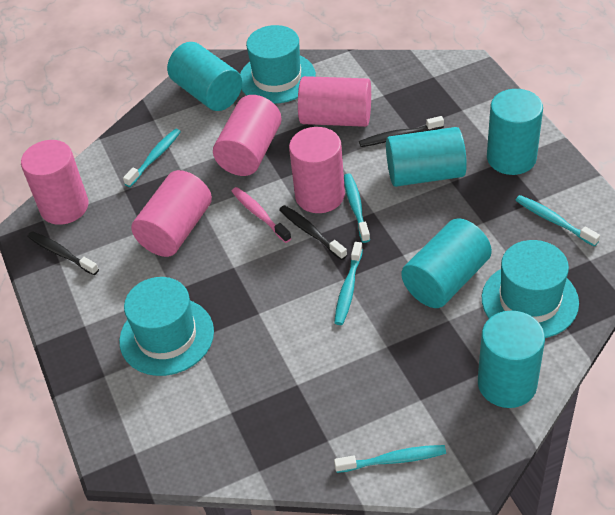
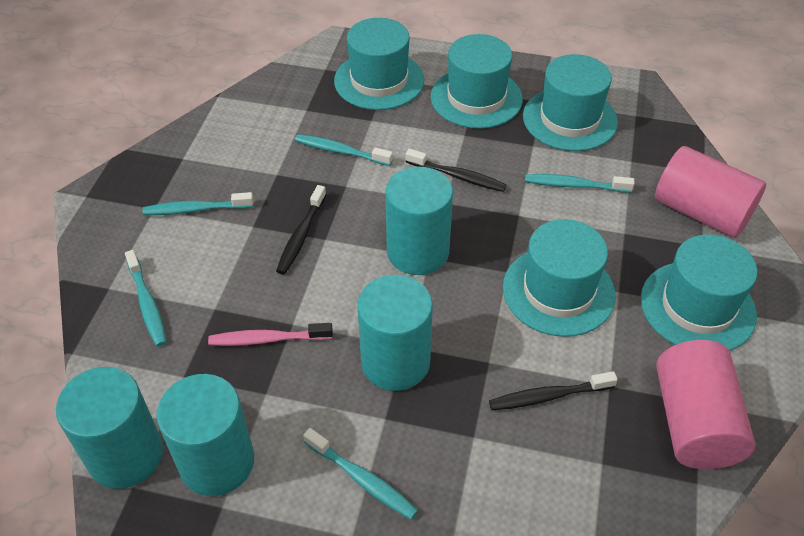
pink cylinder: [21,140,89,225] [131,170,212,257] [213,95,282,176] [289,127,345,213] [298,76,371,127] = 5 -> [655,146,766,238] [656,340,756,469] = 2
turquoise cylinder: [167,42,242,111] [386,127,467,187] [401,218,492,308] [478,311,545,408] [487,89,543,175] = 5 -> [56,367,163,489] [156,374,254,496] [357,275,433,391] [386,167,453,275] = 4
turquoise hat: [119,277,214,376] [240,25,316,104] [482,240,579,338] = 3 -> [334,18,424,110] [431,34,523,129] [503,219,615,337] [523,54,618,151] [640,234,757,351] = 5

